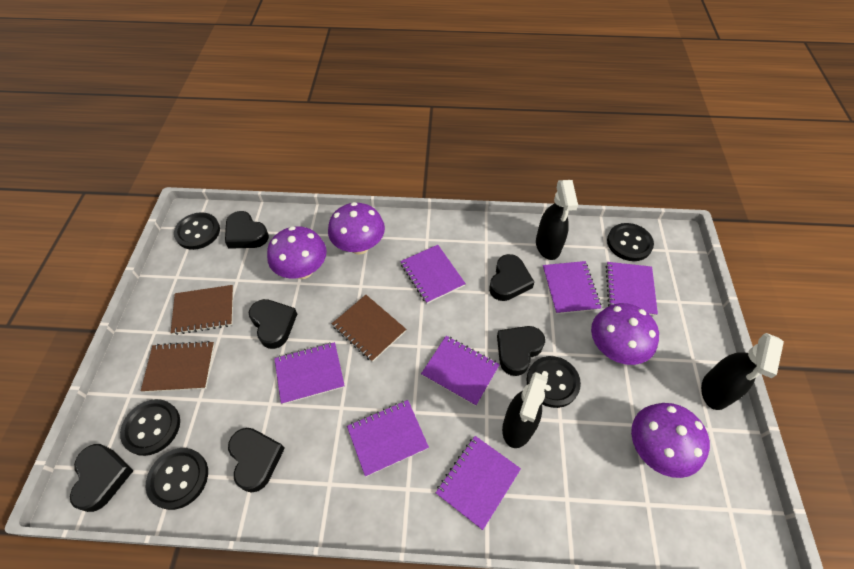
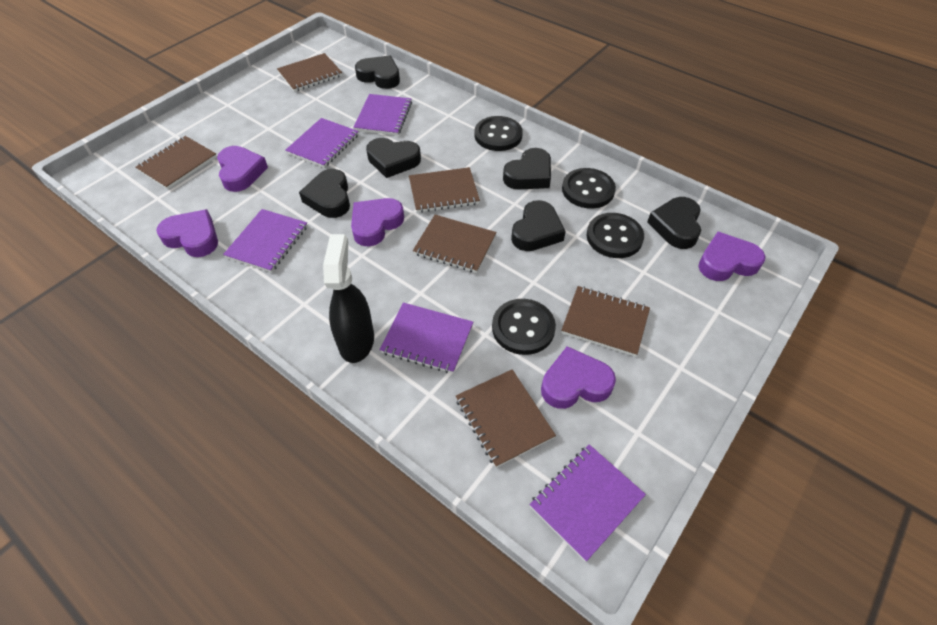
black button: [120,399,180,456] [146,448,208,510] [174,212,220,250] [527,356,581,408] [607,223,654,261] = 5 -> [474,116,523,151] [492,299,556,355] [562,168,616,209] [586,213,644,258] = 4
black spray bottle: [502,372,548,448] [536,180,578,260] [701,333,784,410] = 3 -> [323,234,374,363] = 1
brown notebook: [141,341,215,392] [171,285,234,335] [332,295,406,362] = 3 -> [136,136,217,189] [277,53,342,92] [409,167,480,213] [413,215,497,273] [456,369,556,468] [561,286,650,357] = 6
purple heart: none = 0 -> [156,209,218,257] [217,146,268,192] [351,198,404,246] [541,346,616,409] [698,232,765,281] = 5
purple mushroom: [267,226,327,279] [328,202,385,255] [591,303,659,365] [631,403,710,478] = 4 -> none = 0
purple notebook: [274,342,345,404] [347,400,429,477] [400,245,466,304] [421,336,500,406] [436,436,521,530] [543,261,601,314] [605,262,658,316] = 7 -> [223,209,307,273] [285,118,359,168] [353,94,412,136] [379,303,473,373] [529,444,646,562] = 5

